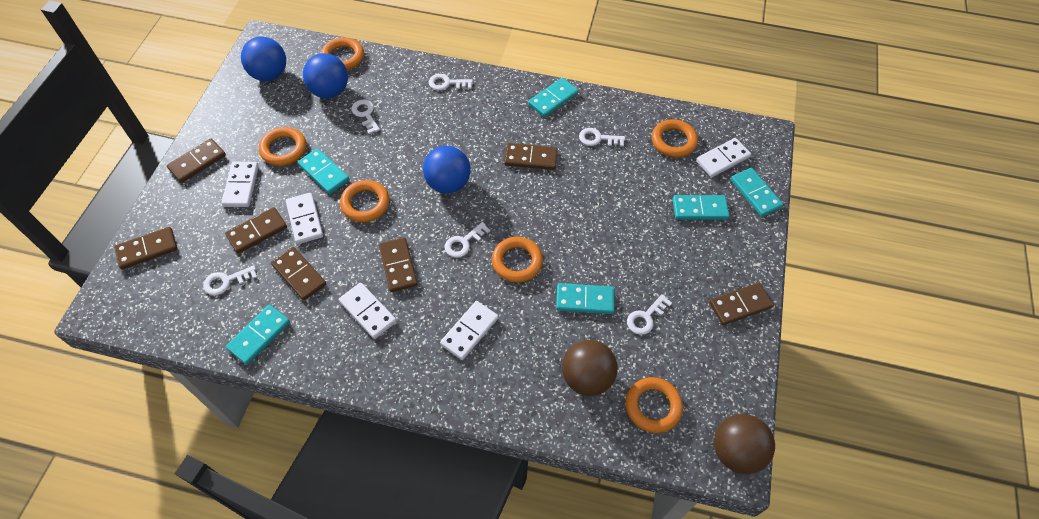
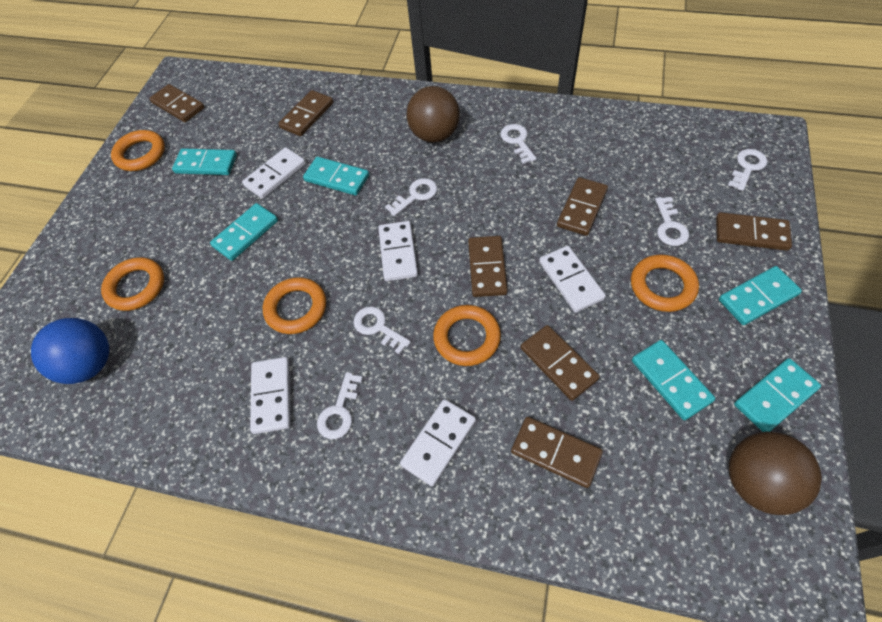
blue ball: [241,37,286,81] [303,53,348,98] [423,146,471,193] = 3 -> [31,318,109,384] = 1
orange ring: [259,127,306,166] [321,37,364,70] [340,180,389,222] [492,237,543,282] [626,377,683,433] [652,119,698,157] = 6 -> [101,257,164,311] [111,130,165,171] [263,277,326,334] [433,305,501,366] [631,255,699,312] = 5

